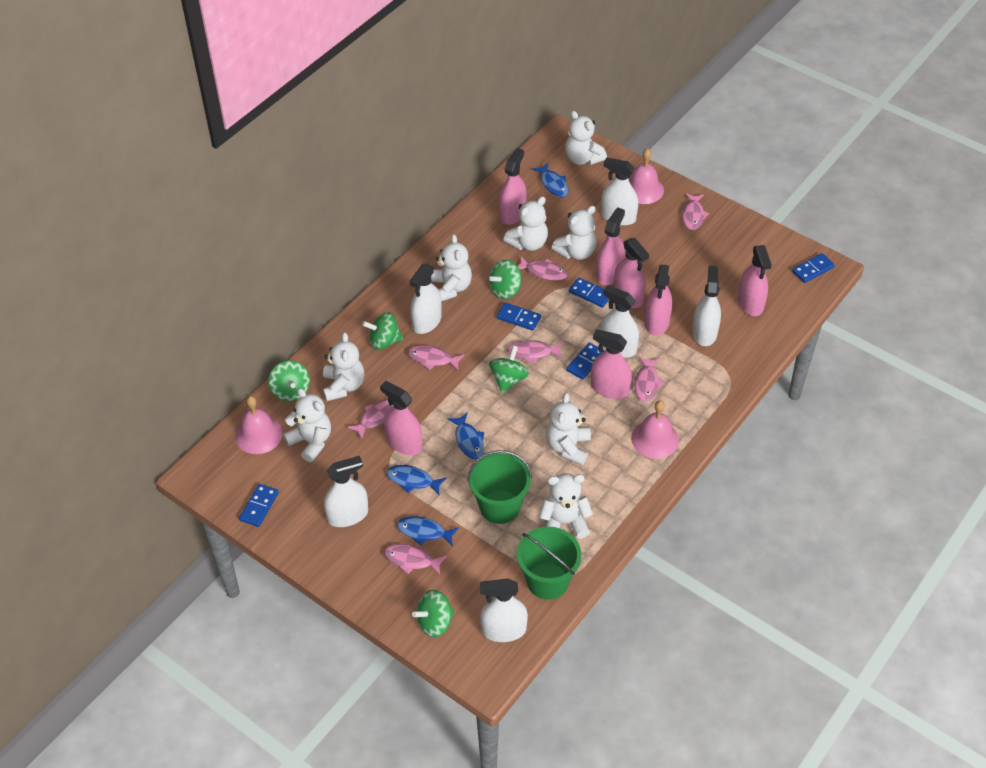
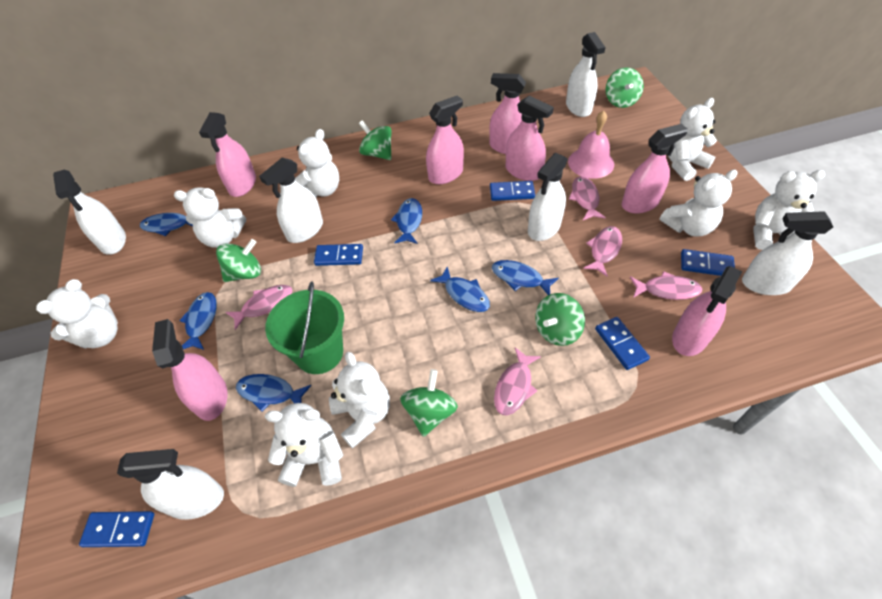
blue fish: [387,465,447,495] [397,516,459,547] [447,412,484,459] [532,163,568,197] = 4 -> [140,213,193,236] [179,292,217,350] [236,374,311,412] [391,198,422,244] [430,267,490,312] [492,260,559,295] = 6
green bucket: [468,450,532,524] [517,527,581,600] = 2 -> [265,281,344,374] = 1
pink bell: [235,396,283,454] [629,149,664,204] [631,400,679,459] = 3 -> [568,110,614,179] = 1
pink fish: [347,399,393,440] [384,544,447,575] [408,345,464,371] [507,340,563,364] [518,256,567,281] [634,357,664,402] [682,193,709,230] = 7 -> [225,285,292,330] [494,347,541,415] [569,176,606,220] [583,226,622,277] [630,271,702,300] = 5

